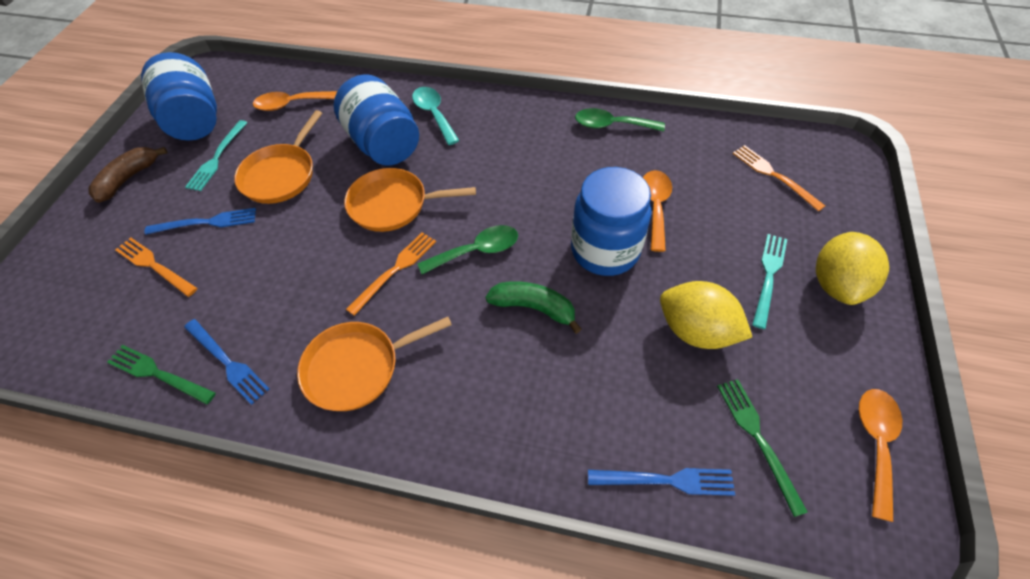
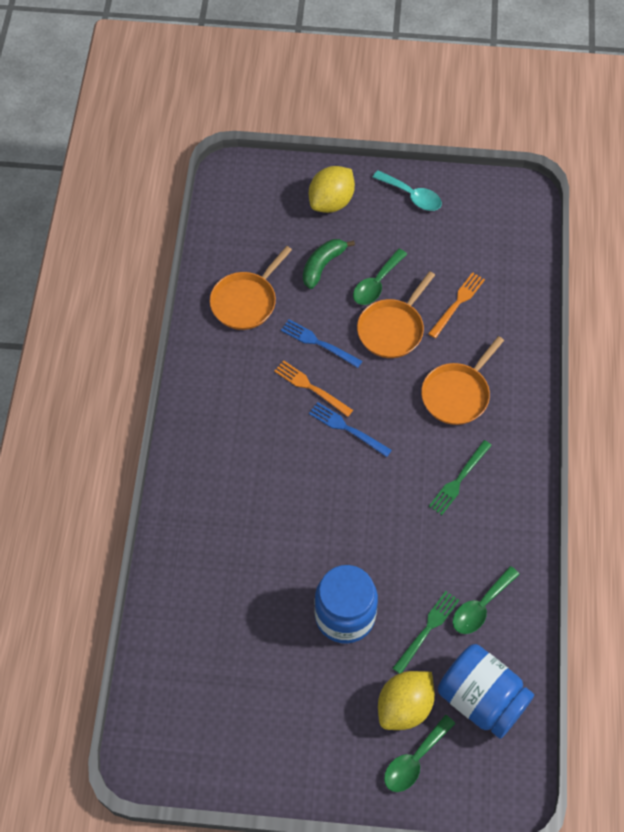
blue fork: [145,208,256,235] [184,319,270,405] [588,468,735,496] = 3 -> [281,319,362,368] [309,402,392,457] = 2
blue jar: [141,52,217,141] [334,74,419,165] [571,167,652,276] = 3 -> [314,565,378,644] [438,644,534,739] = 2
brown banana: [88,147,167,203] = 1 -> none = 0
green spoon: [418,225,518,275] [575,108,665,132] = 2 -> [353,249,407,305] [384,715,455,792] [453,566,520,634] = 3
orange fork: [115,238,197,297] [346,232,436,316] [733,145,825,211] = 3 -> [274,360,353,417] [428,272,485,338] = 2
orange spoon: [253,91,337,111] [643,170,672,252] [859,389,902,522] = 3 -> none = 0
turquoise fork: [185,120,248,191] [752,234,787,329] = 2 -> none = 0

